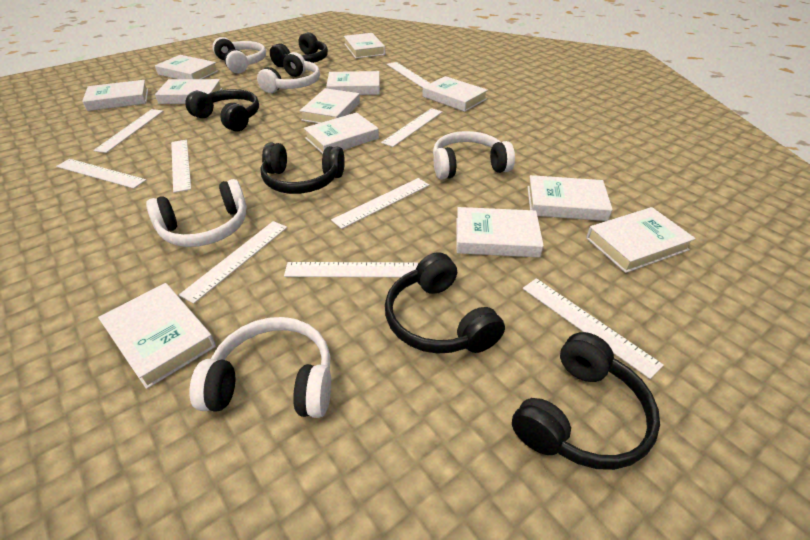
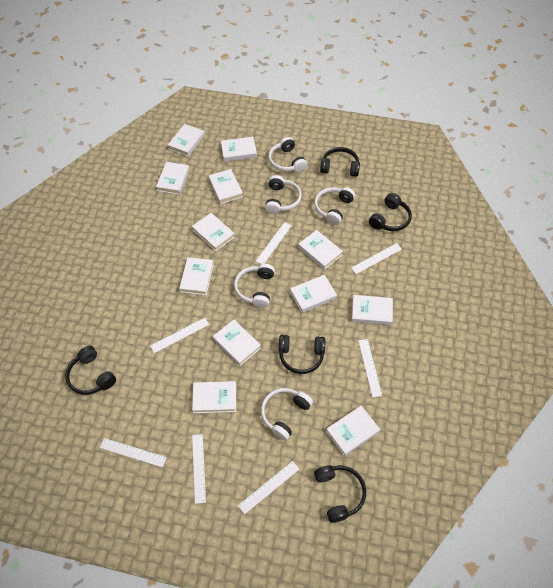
white ruler: [56,159,146,189] [93,109,163,153] [171,140,191,193] [179,221,287,304] [284,262,418,277] [331,178,429,229] [381,108,442,147] [387,62,430,88] [523,278,664,379] = 9 -> [100,438,167,467] [150,318,209,353] [192,434,206,504] [238,461,299,514] [256,222,292,264] [351,243,402,274] [358,339,382,398] = 7

